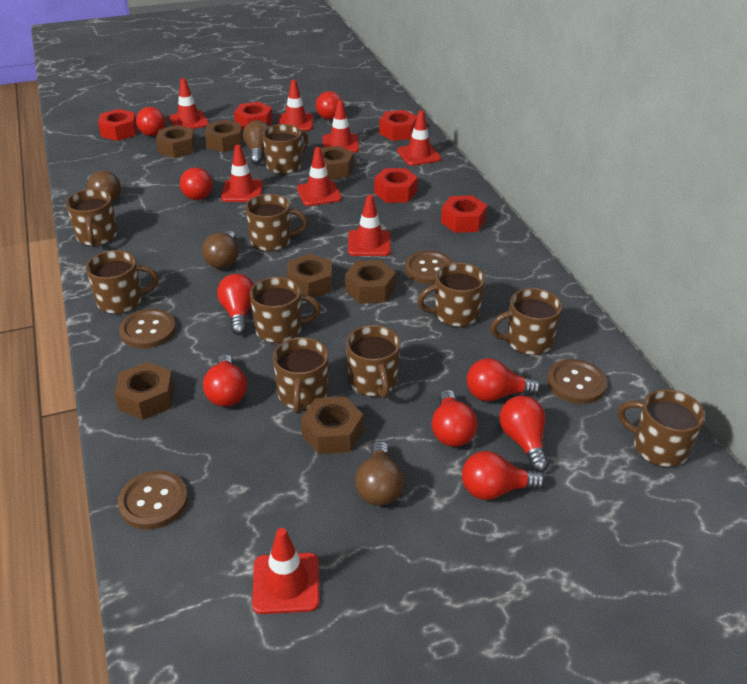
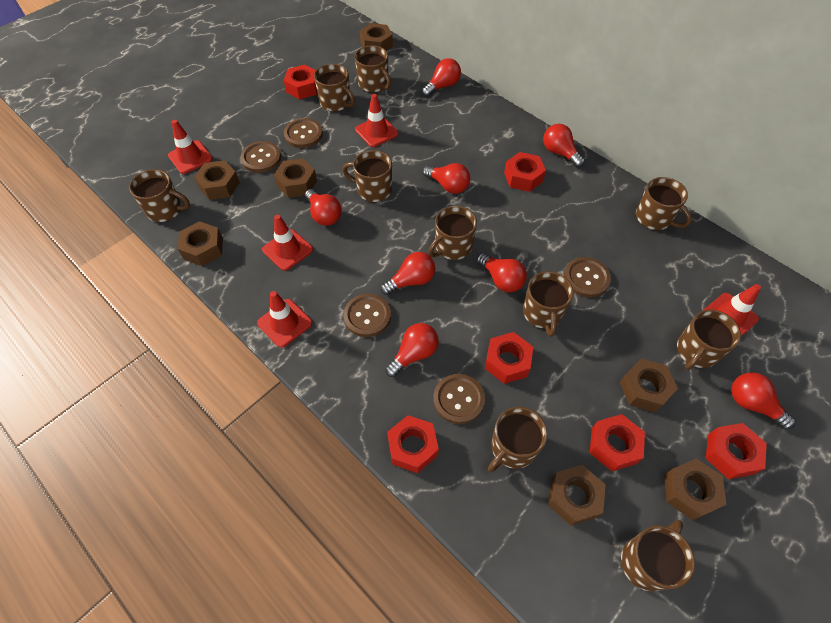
brown button: [118,471,188,529] [119,309,176,349] [405,251,454,284] [547,359,607,404] = 4 -> [241,141,281,173] [284,118,323,148] [343,294,391,337] [433,374,485,424] [564,257,611,298] = 5
brown light bulb: [87,170,121,202] [202,231,239,269] [243,120,269,165] [355,441,404,506] = 4 -> none = 0
red light bulb: [136,107,166,136] [180,168,212,200] [203,354,247,407] [217,274,254,335] [316,91,342,120] [432,390,478,447] [462,451,545,500] [467,358,541,401] [500,396,549,472] = 9 -> [305,189,342,226] [381,252,435,295] [385,323,439,377] [422,58,461,97] [423,163,470,194] [477,252,527,292] [543,124,585,168] [731,372,796,429] = 8
red nut: [98,109,137,141] [234,102,273,130] [374,168,418,203] [379,110,417,141] [441,195,487,233] = 5 -> [284,64,317,99] [387,415,439,473] [485,332,533,384] [504,152,546,192] [590,414,645,471] [706,423,767,479] = 6
red traffic cone: [169,78,209,129] [221,145,263,202] [252,528,320,614] [278,80,313,131] [297,147,342,206] [323,100,359,153] [348,195,391,256] [397,110,441,166] = 8 -> [168,120,213,174] [257,291,312,348] [262,215,313,271] [355,94,398,147] [703,284,761,337] = 5

